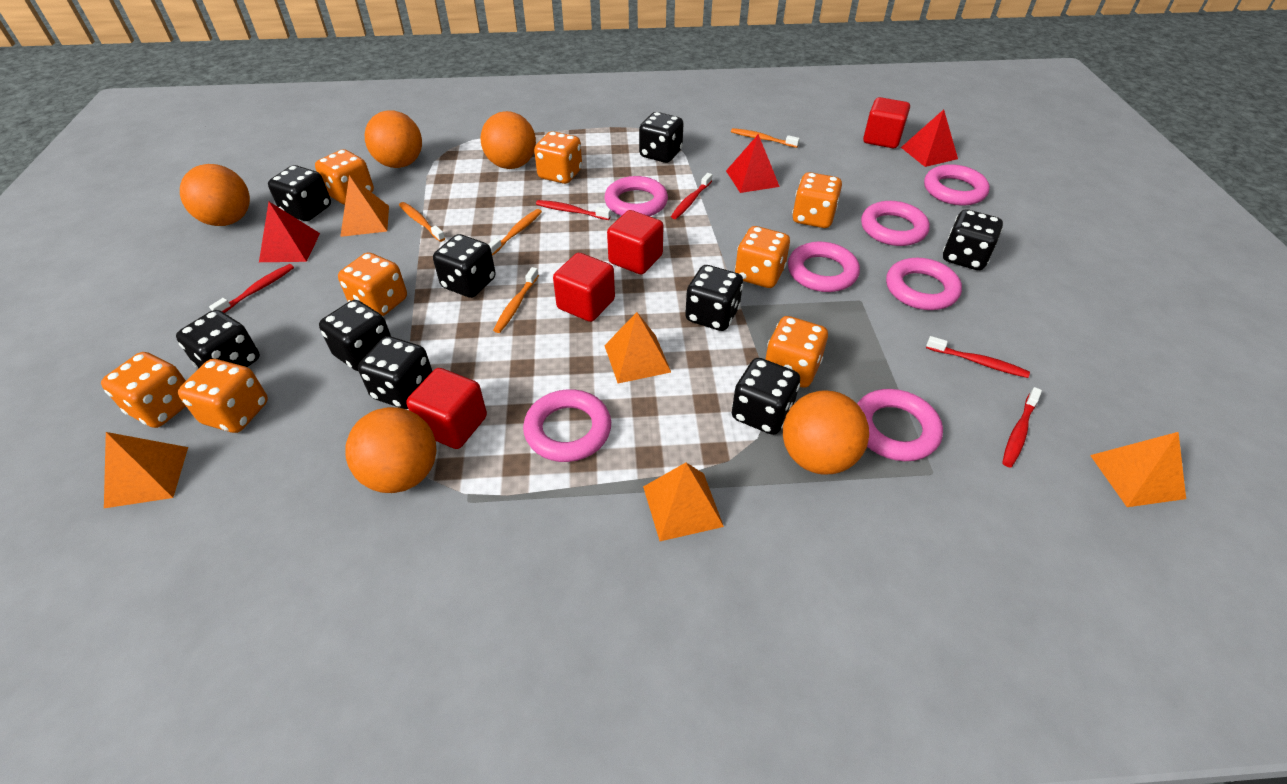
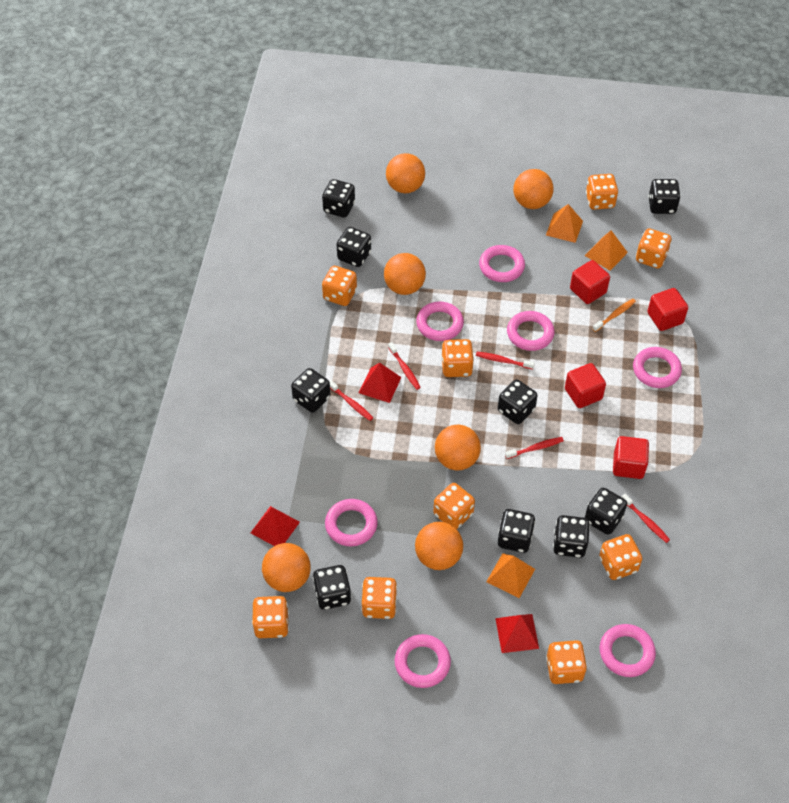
orange ball: [180,164,250,226] [345,407,436,493] [365,110,422,168] [480,111,536,169] [783,390,869,474] = 5 -> [262,543,311,592] [384,253,426,295] [386,153,425,193] [415,522,463,570] [435,424,481,471] [513,169,554,209] = 6
orange dice: [101,352,186,428] [178,359,268,433] [315,149,374,205] [338,252,407,316] [534,131,582,184] [735,226,790,288] [765,316,828,388] [792,172,842,228] = 8 -> [252,596,289,638] [322,266,357,306] [362,577,397,619] [433,483,475,529] [441,339,474,377] [546,640,587,684] [586,174,618,210] [599,534,642,580] [636,229,672,269] = 9
orange pyramid: [104,432,188,508] [340,175,389,237] [604,312,671,383] [643,463,724,541] [1090,432,1186,507] = 5 -> [486,553,535,598] [546,204,583,243] [585,230,628,271] = 3
orange toothbrush: [399,202,445,242] [488,209,542,255] [493,267,539,333] [731,128,800,148] = 4 -> [593,299,636,332] = 1

